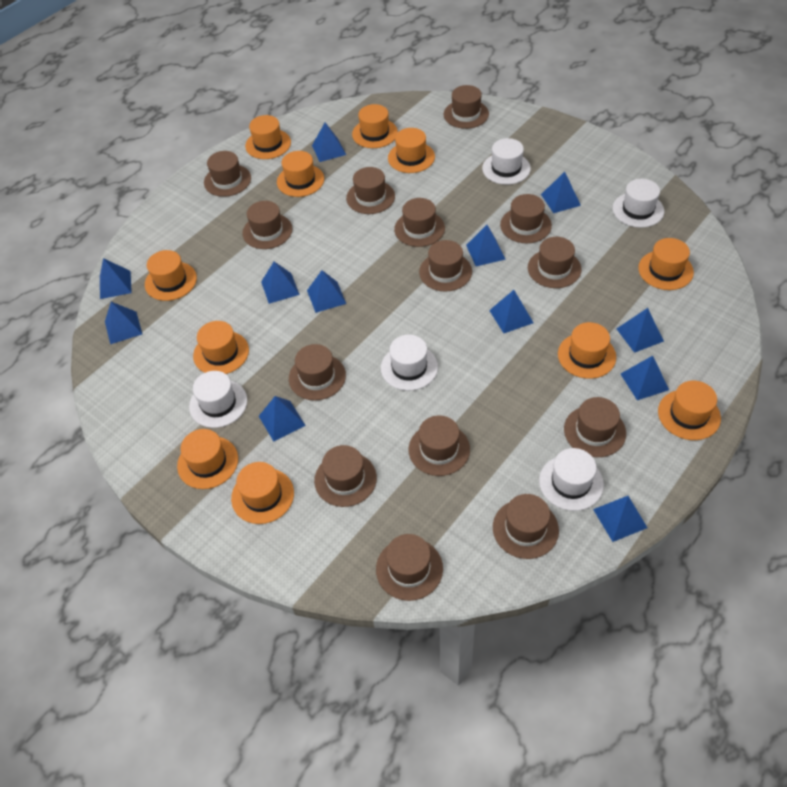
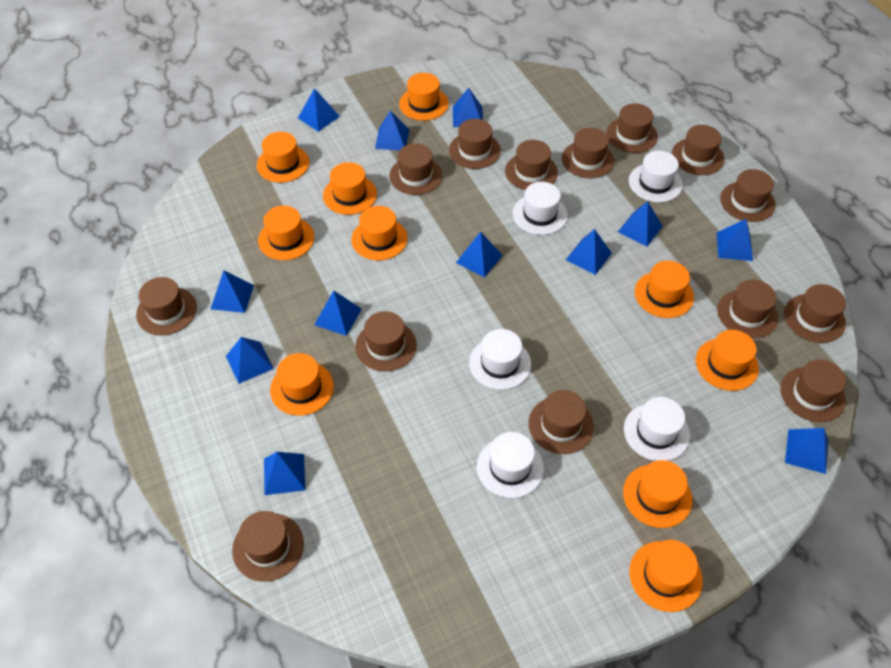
orange hat: [145,250,197,301] [177,429,238,489] [193,321,249,374] [231,462,294,524] [245,115,291,159] [277,151,324,197] [352,104,398,148] [388,128,435,173] [558,322,616,379] [638,238,694,290] [658,381,721,440] = 11 -> [257,132,309,183] [258,206,315,260] [270,353,334,416] [323,162,377,215] [351,206,408,260] [399,73,449,121] [623,460,692,528] [629,540,703,612] [635,261,694,318] [696,330,759,391] = 10

